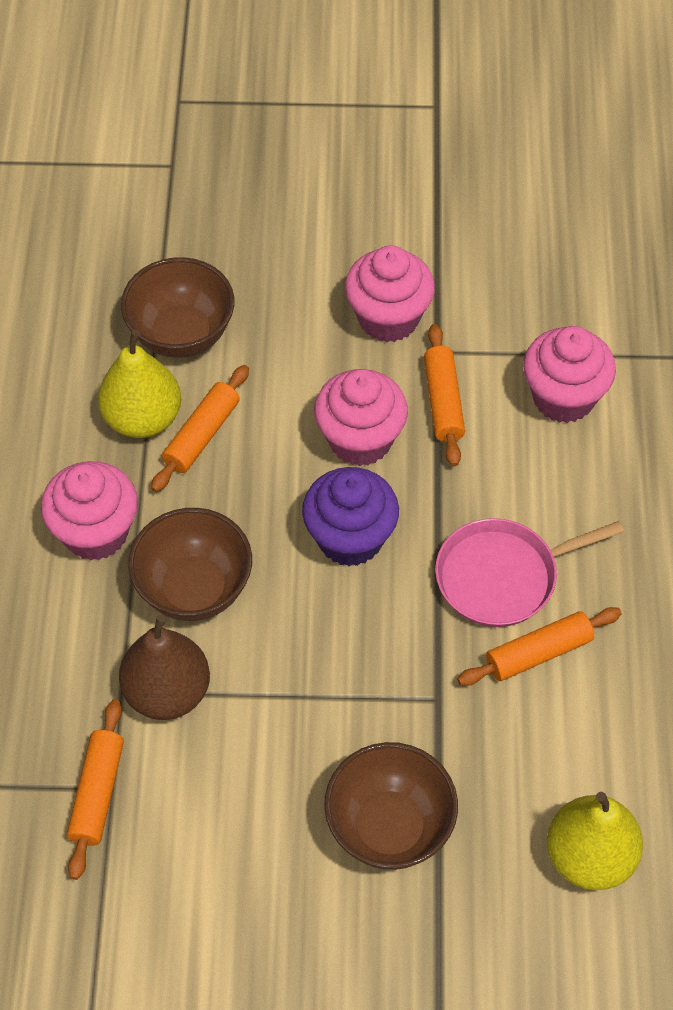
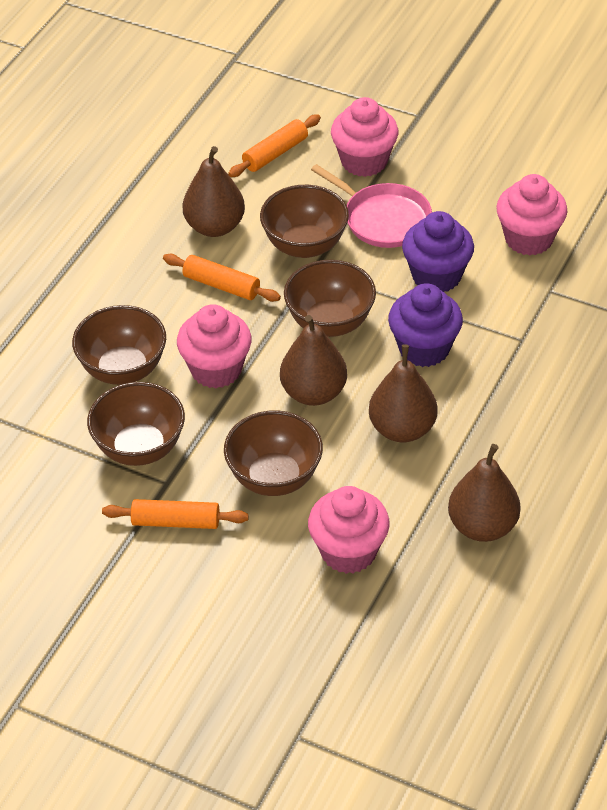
brown bowl: [121,257,234,358] [128,508,252,621] [324,742,458,870] = 3 -> [72,305,166,385] [87,382,185,466] [224,410,323,496] [260,185,349,258] [284,260,376,337] = 5
brown pear: [119,615,210,720] = 1 -> [182,146,245,237] [280,315,347,406] [369,344,438,442] [448,444,521,542] = 4
orange rolling pin: [67,699,124,880] [151,365,249,492] [424,324,465,466] [457,607,622,686] = 4 -> [102,499,249,529] [163,254,281,302] [228,114,321,177] = 3
purple cupcake: [302,467,399,566] = 1 -> [388,283,463,367] [402,211,474,292] = 2
yellow pear: [98,330,181,438] [547,792,643,890] = 2 -> none = 0

